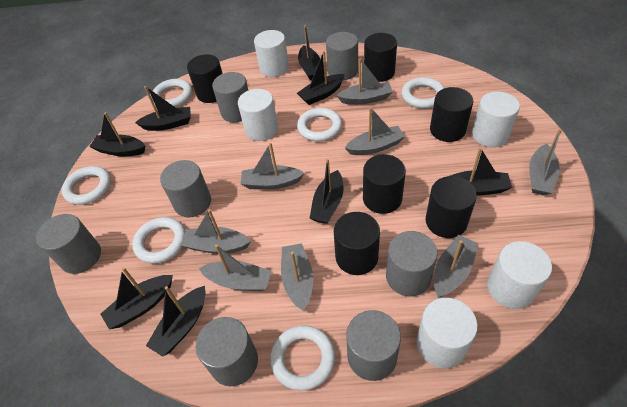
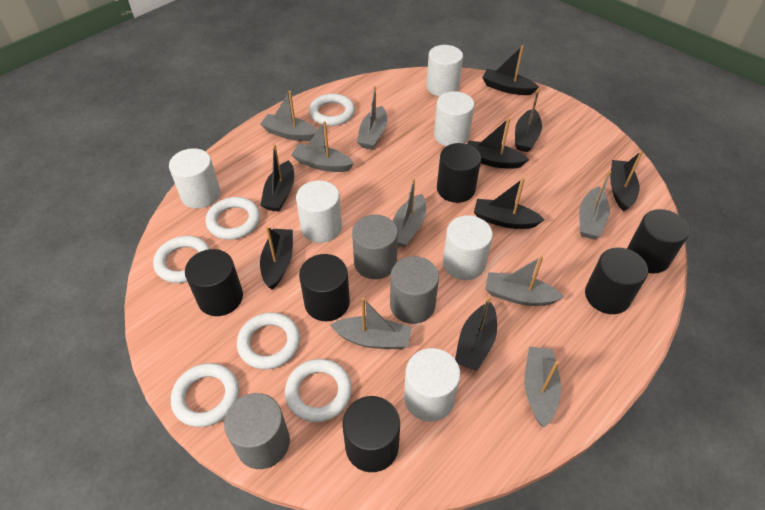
grey cylinder: [36,214,101,274] [160,160,211,217] [196,317,258,386] [212,72,248,123] [326,32,358,80] [346,310,401,381] [386,231,438,297] = 7 -> [224,393,290,469] [352,215,398,279] [390,256,439,324] = 3
white cylinder: [238,89,278,141] [254,30,289,77] [416,298,478,368] [472,92,520,147] [487,241,552,309] = 5 -> [169,148,220,209] [296,181,342,243] [404,348,460,421] [426,45,463,96] [434,91,474,146] [443,215,493,280] = 6

